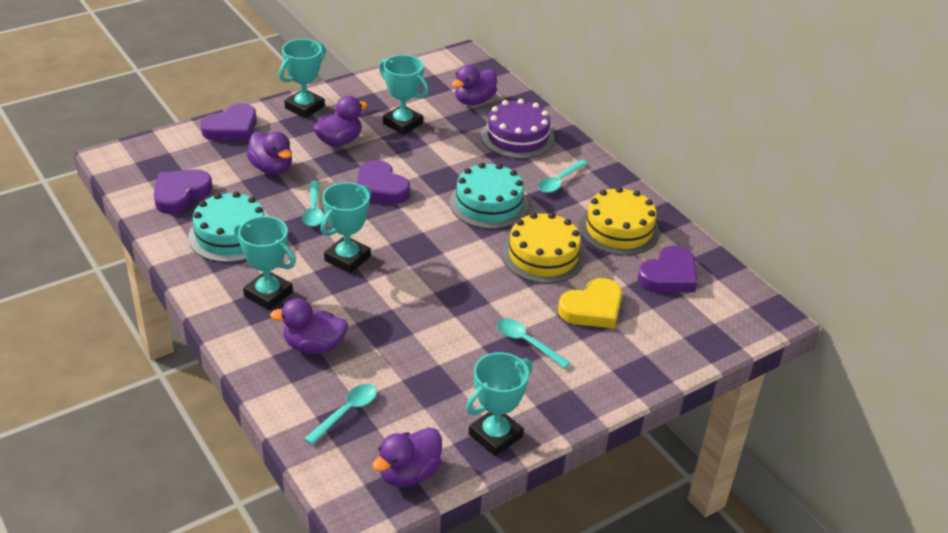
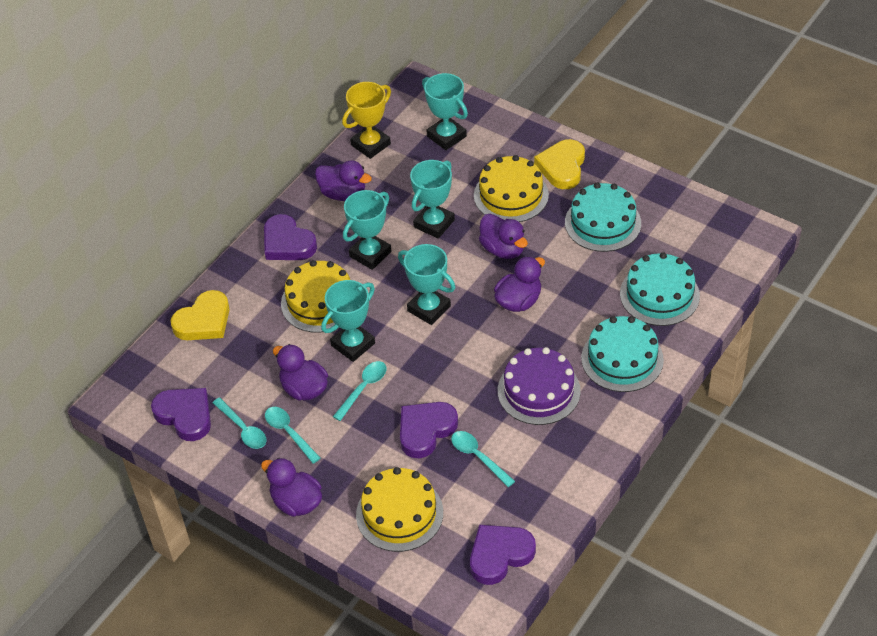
turquoise cake: [188,191,265,262] [450,163,529,229] = 2 -> [565,183,641,252] [581,316,664,392] [620,252,700,326] = 3
yellow cake: [502,212,585,283] [579,187,660,256] = 2 -> [281,260,350,333] [356,467,443,552] [474,155,549,222] = 3
yellow heart: [558,278,622,328] = 1 -> [171,290,229,340] [534,139,585,189] = 2
yellow trophy: none = 0 -> [342,82,391,159] = 1

